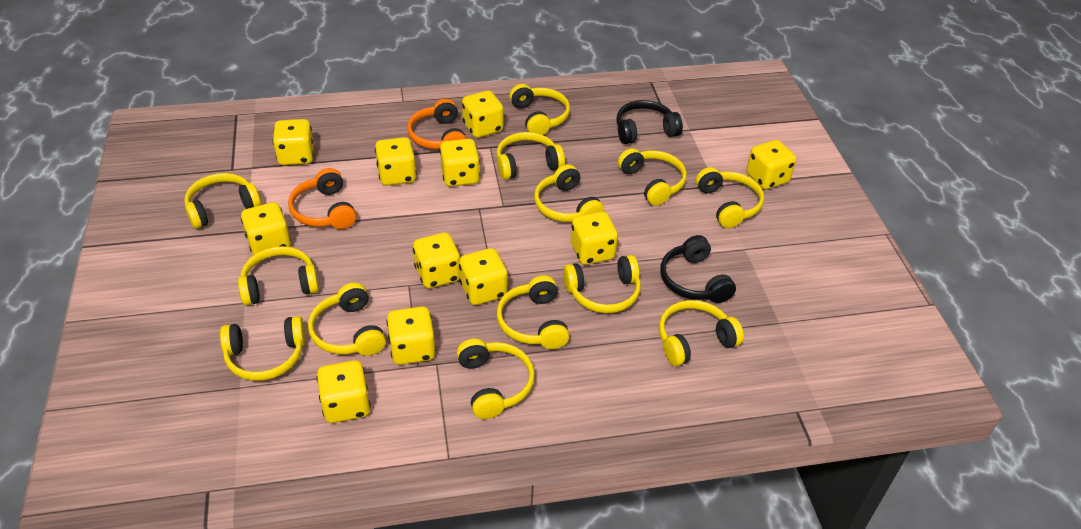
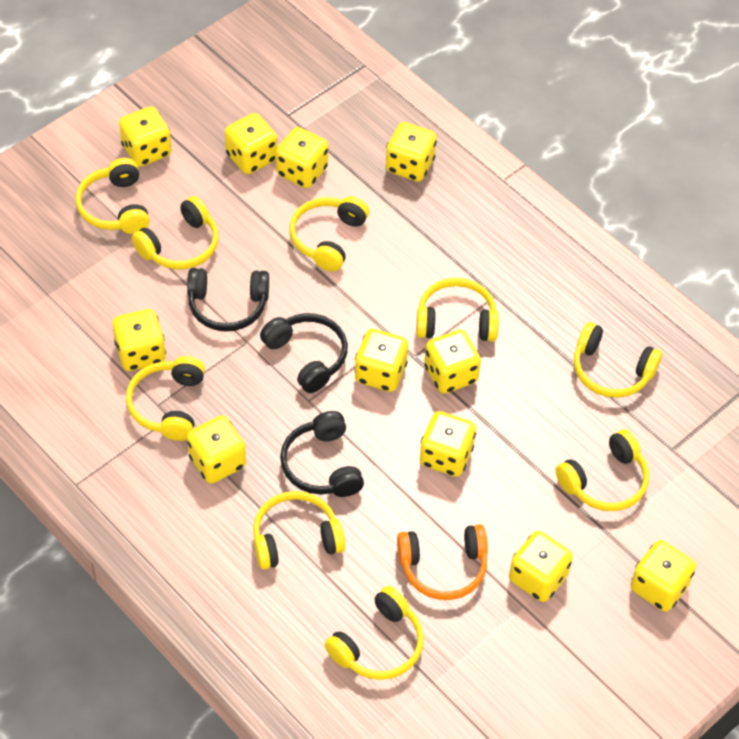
black headphones: [616,100,683,144] [660,235,736,303] = 2 -> [187,268,269,331] [260,313,348,393] [280,411,364,497] = 3
orange headphones: [288,168,356,229] [407,99,467,149] = 2 -> [397,524,488,600] = 1
yellow headphones: [184,173,261,229] [220,316,305,381] [238,246,319,306] [308,283,386,356] [457,339,535,419] [496,132,565,180] [497,275,569,349] [509,84,570,135] [534,164,604,222] [563,255,641,313] [618,148,687,206] [659,300,744,366] [696,167,764,228] = 13 -> [76,158,150,234] [126,356,205,441] [132,196,219,270] [253,491,345,570] [289,196,369,272] [325,586,424,680] [416,278,499,341] [555,429,649,511] [574,322,662,398] = 9

